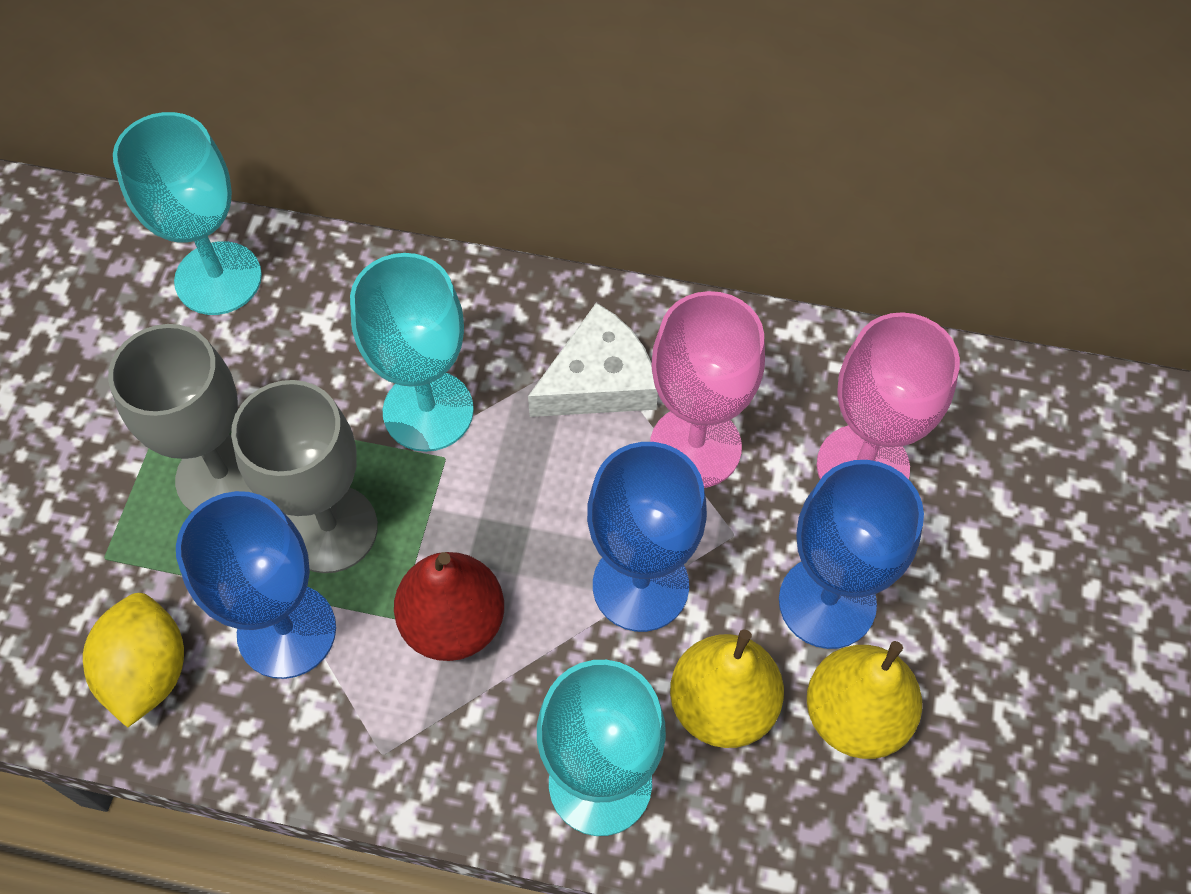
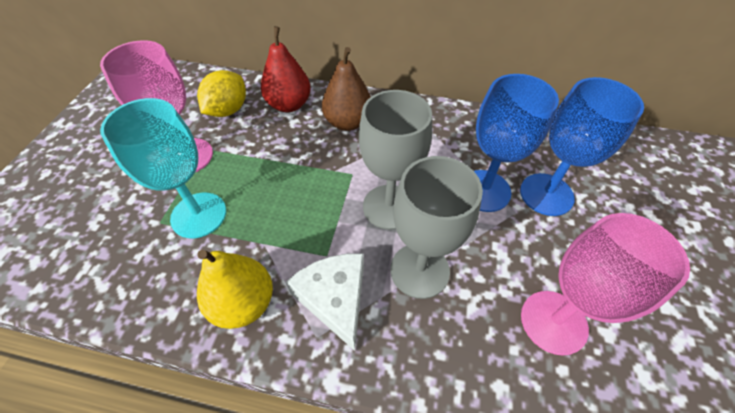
blue goblet: [176,491,336,679] [587,442,707,632] [779,460,924,649] = 3 -> [474,74,559,212] [520,77,644,216] = 2
brown pear: none = 0 -> [322,47,371,131] = 1
turquoise goblet: [113,112,262,315] [350,253,474,452] [537,660,666,836] = 3 -> [100,98,226,238] = 1
yellow pear: [670,629,784,748] [807,641,922,759] = 2 -> [197,250,273,329] = 1

